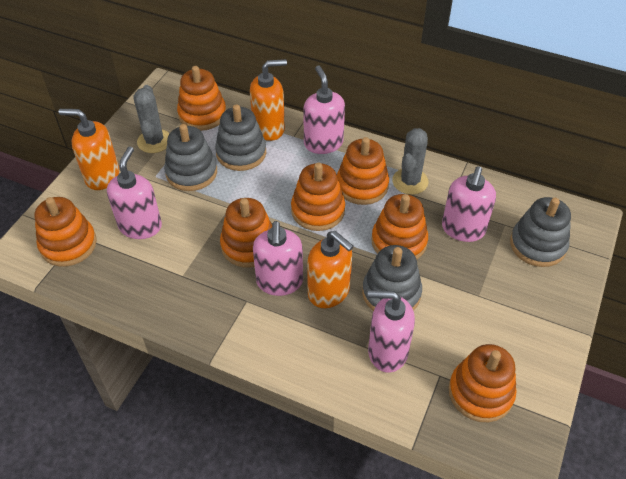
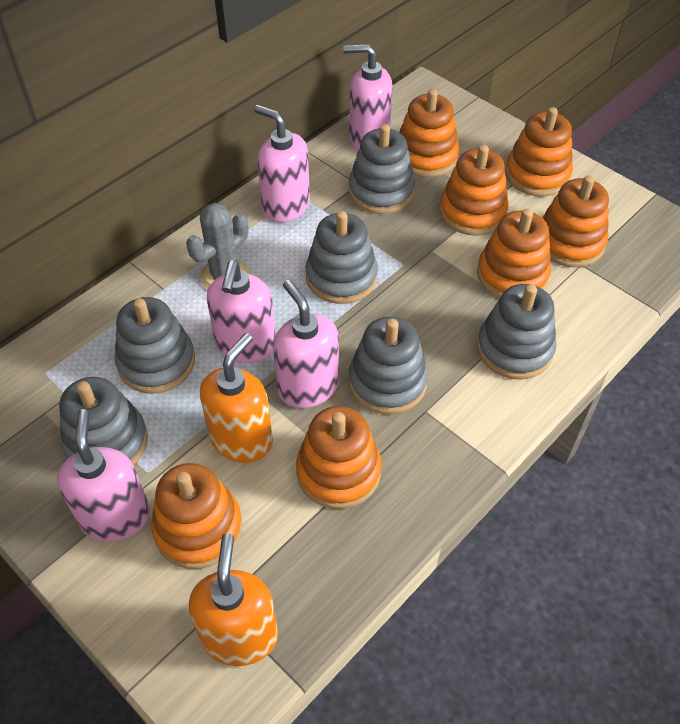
grey cactus: [133,85,169,153] [392,128,428,195] = 2 -> [186,203,250,290] = 1
grey stacking toy: [164,124,217,191] [215,104,266,171] [362,245,422,311] [510,197,571,267] = 4 -> [59,377,148,465] [115,297,195,394] [306,211,378,304] [349,124,415,214] [349,317,428,414] [477,284,557,380] = 6
orange soap dispenser: [59,109,119,190] [250,59,287,141] [307,231,354,308] = 3 -> [189,533,278,666] [200,333,273,463] = 2

